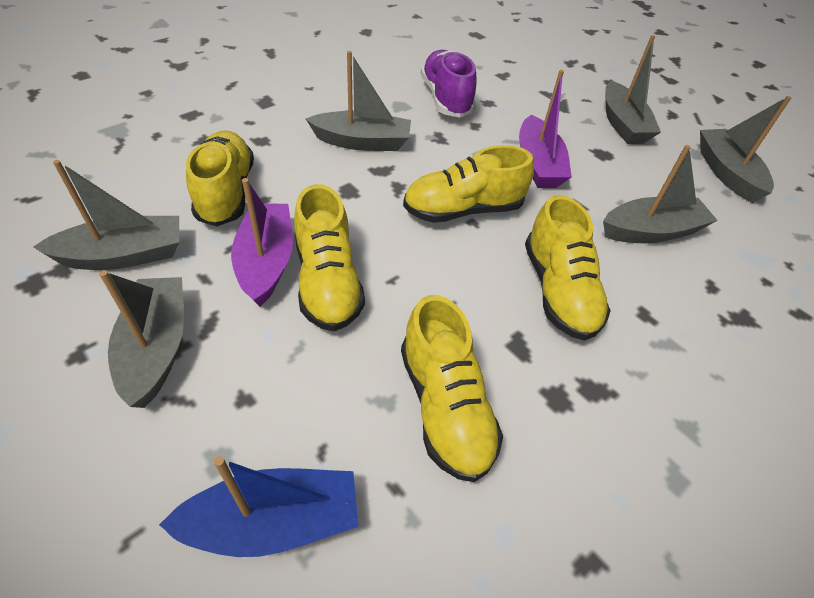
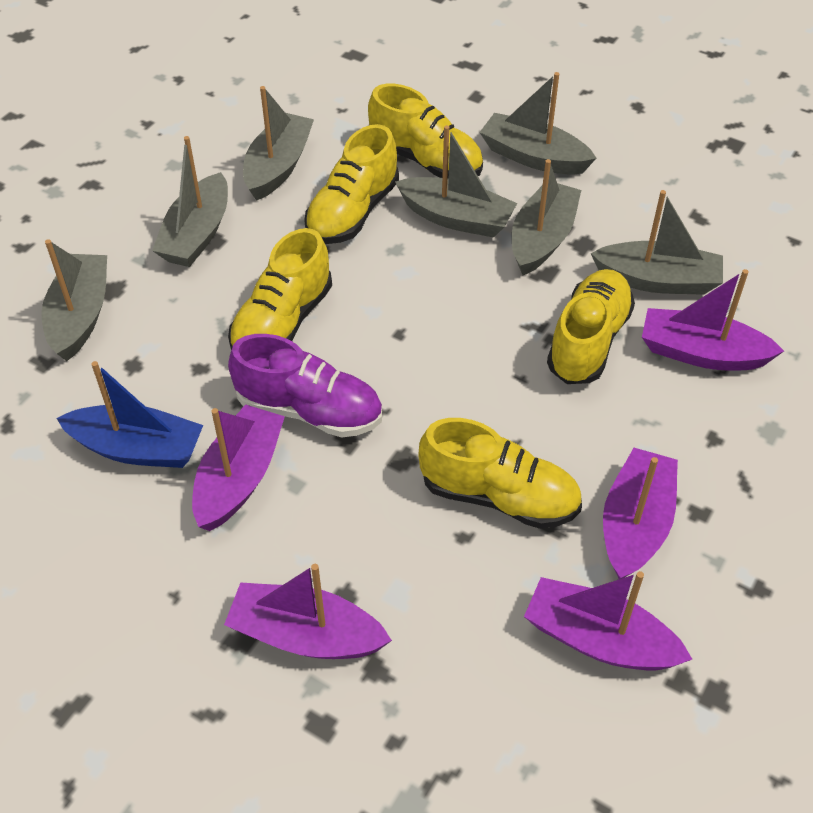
grey boat: [33,160,179,270] [99,270,184,408] [306,51,411,151] [603,145,718,243] [605,35,661,144] [700,96,791,203] = 6 -> [41,239,107,361] [152,136,228,267] [243,86,314,201] [395,125,517,238] [480,72,597,175] [512,159,581,276] [591,190,723,295] = 7
purple boat: [231,178,293,307] [519,70,572,188] = 2 -> [192,404,285,531] [224,564,392,659] [524,571,692,671] [603,448,678,579] [642,269,784,371] = 5

